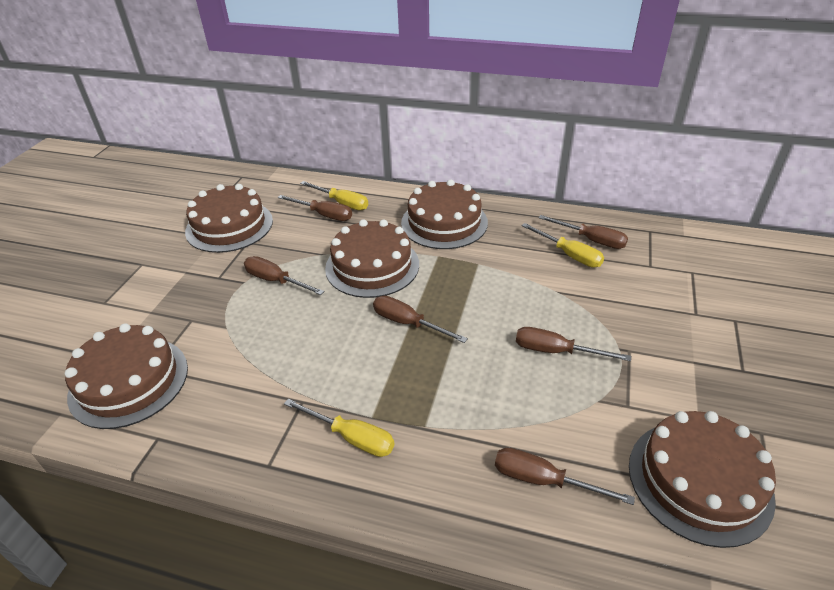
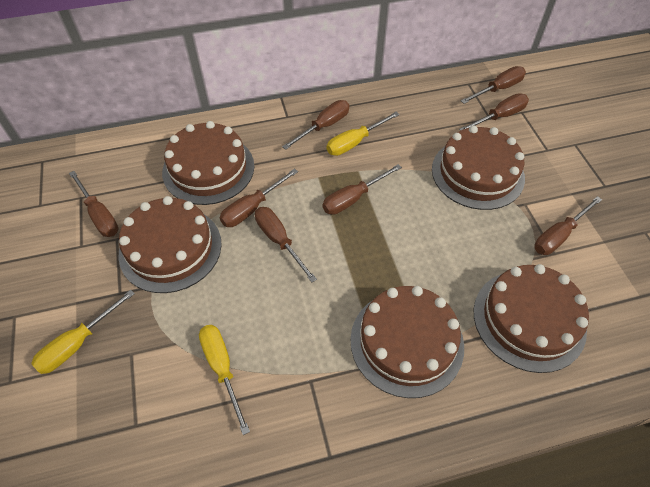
brown screwdriver: [244,256,324,295] [278,195,352,221] [373,296,468,343] [495,448,635,505] [516,327,631,361] [538,215,628,249] = 6 -> [69,171,118,237] [220,168,298,227] [255,207,317,283] [282,100,349,150] [323,164,402,215] [459,93,529,131] [461,66,526,104] [534,196,602,255] = 8

